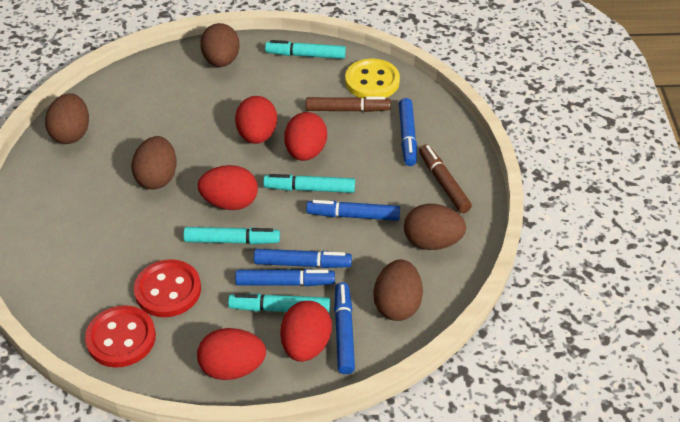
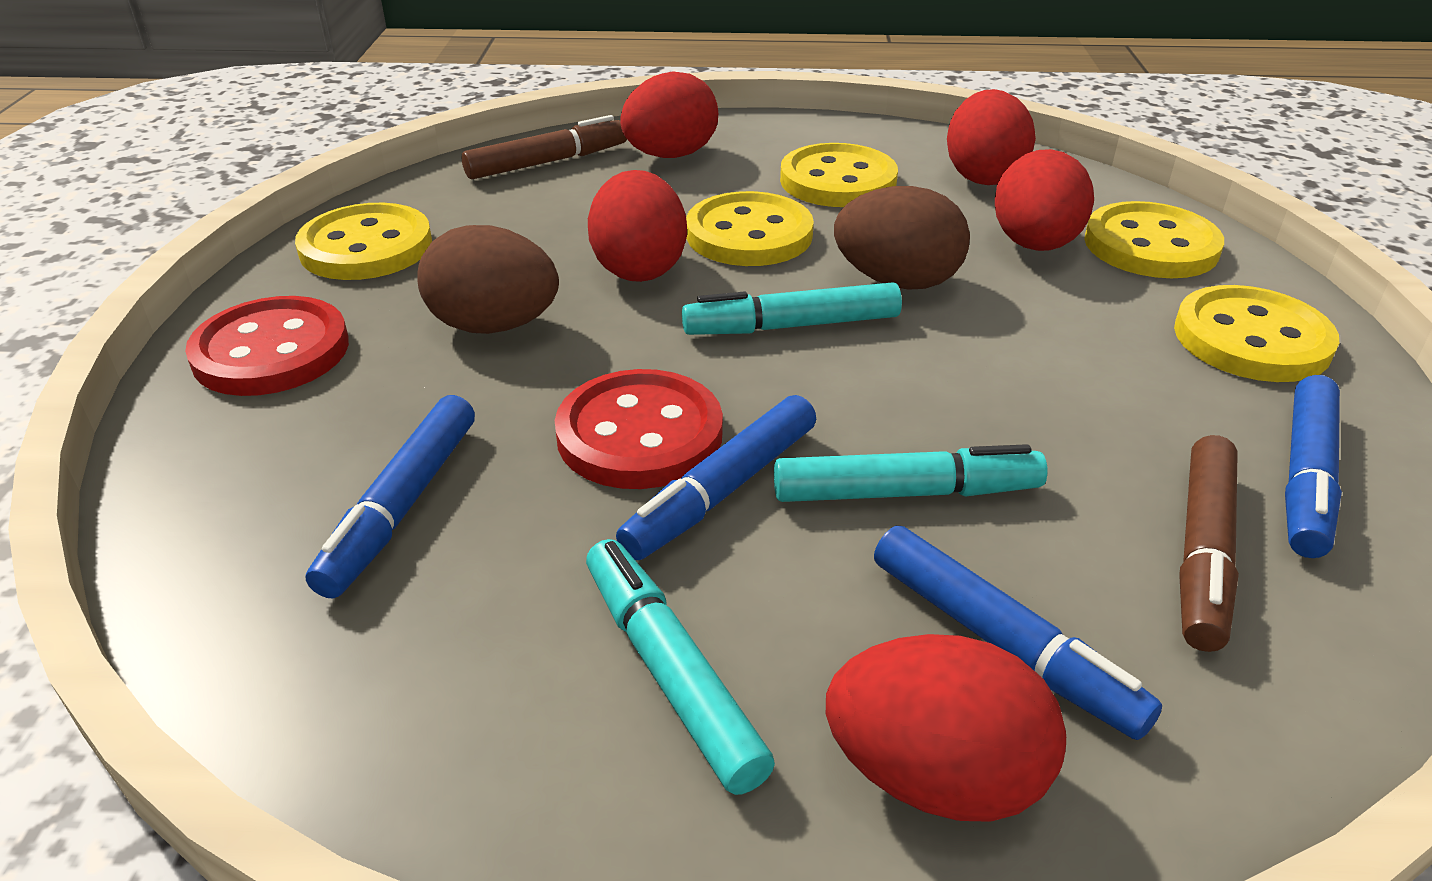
blue marker: [235,269,335,286] [254,249,352,268] [306,200,400,221] [334,282,355,374] [399,98,417,166] = 5 -> [305,395,475,598] [616,395,816,560] [874,526,1162,740] [1285,375,1342,558] = 4
brown egg: [45,93,89,144] [131,136,177,190] [200,23,240,67] [374,260,423,321] [404,204,466,250] = 5 -> [417,225,559,334] [834,186,970,290] = 2
turquoise marker: [183,227,280,244] [228,294,330,313] [263,174,355,193] [265,40,346,59] = 4 -> [586,539,775,795] [682,282,902,335] [774,444,1048,502] = 3
yellow button: [345,59,400,98] = 1 -> [295,203,432,280] [686,191,814,266] [780,143,898,207] [1084,201,1224,278] [1174,285,1339,382] = 5

